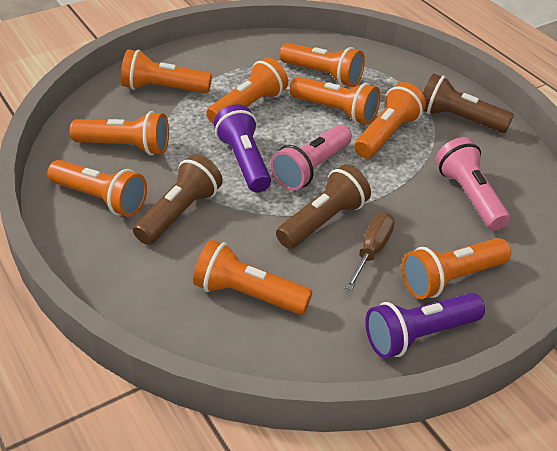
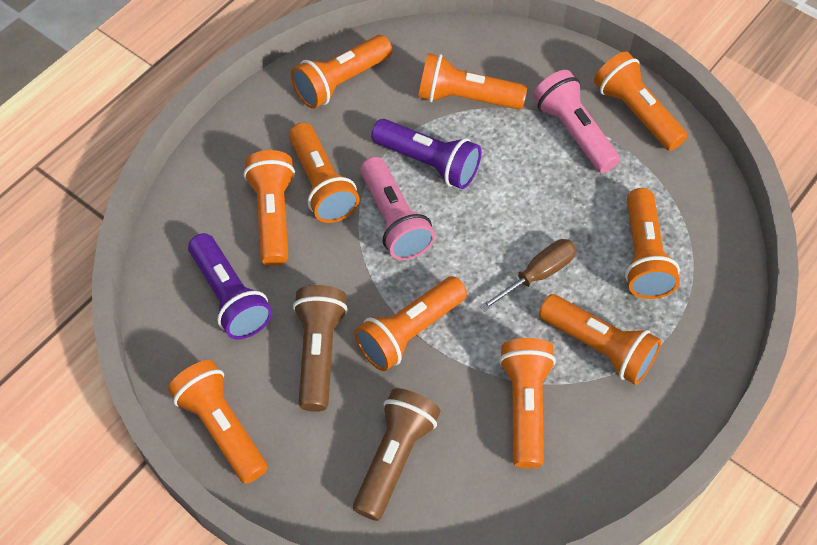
brown flashlight: [133,154,223,245] [276,164,371,249] [423,73,514,133] = 3 -> [293,285,348,412] [353,388,441,521] = 2
orange flashlight: [47,160,147,217] [70,111,169,155] [121,49,212,93] [193,240,312,315] [206,57,288,125] [279,43,365,87] [290,77,381,125] [354,82,426,158] [402,238,511,299] = 9 -> [168,360,268,484] [244,150,295,266] [289,123,359,223] [291,35,392,109] [354,276,467,371] [418,53,527,110] [499,338,556,469] [539,294,662,385] [594,52,687,151] [625,188,680,299] = 10

